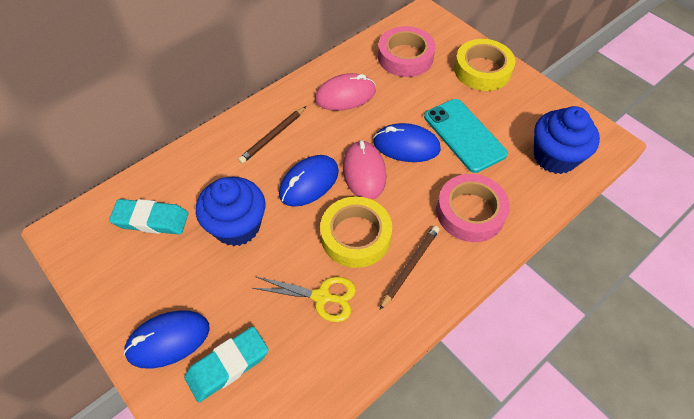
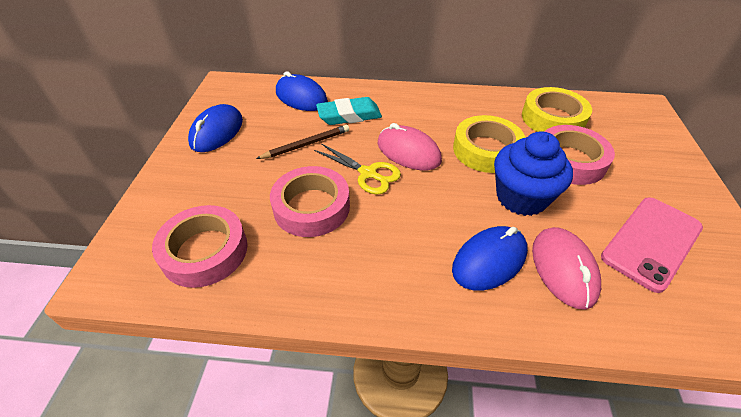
blue cupcake: [196,177,266,246] [534,106,600,174] = 2 -> [494,131,573,216] = 1
brown pencil: [238,106,306,164] [380,226,439,310] = 2 -> [256,125,349,159] = 1
pink phone: none = 0 -> [601,197,703,293] = 1
pink tape: [378,26,436,77] [436,174,510,242] = 2 -> [152,205,247,288] [270,166,350,237] [544,125,615,185] = 3
turquoise eraser: [109,199,189,235] [184,326,269,402] = 2 -> [316,97,382,125] = 1
turquoise phone: [424,99,508,173] = 1 -> none = 0

